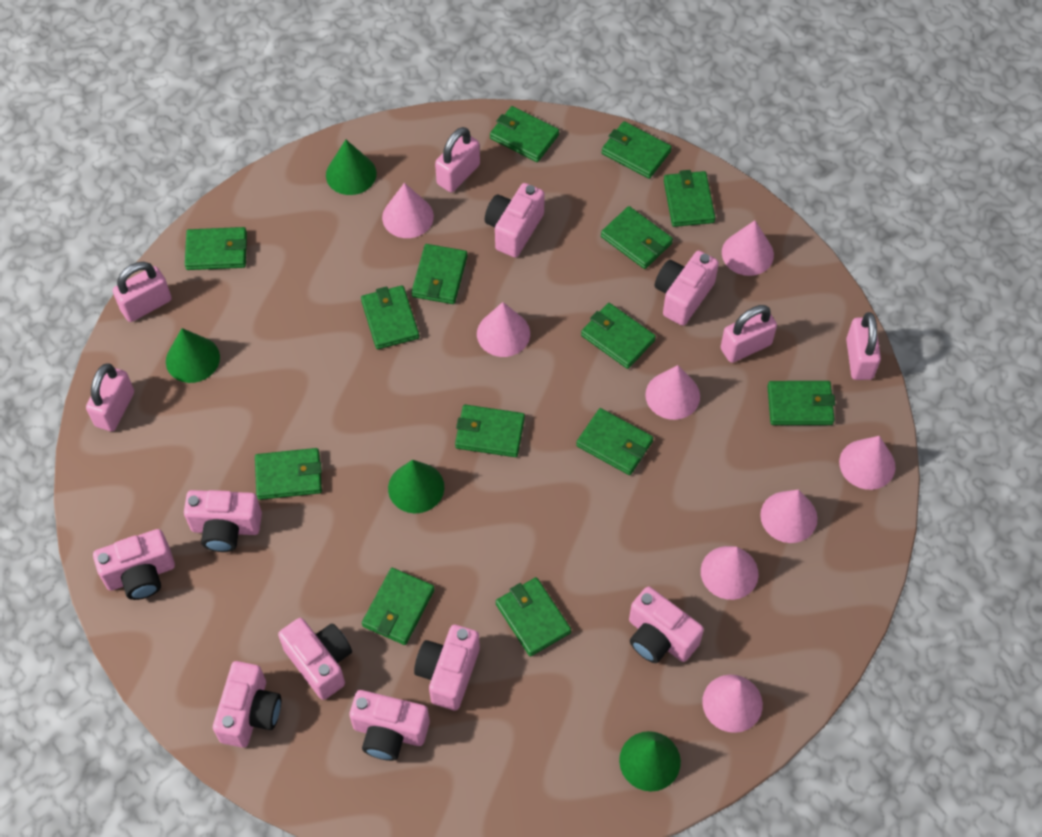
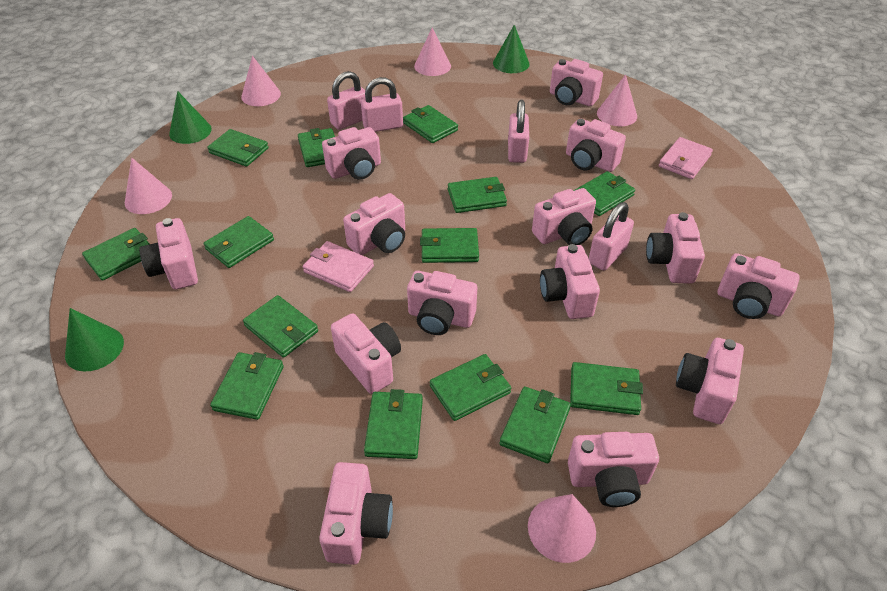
green cone: [166,328,220,383] [326,140,377,195] [388,460,444,513] [619,731,681,792] = 4 -> [65,308,124,372] [169,91,212,144] [493,25,530,73] = 3
pink camera: [93,529,175,600] [184,490,262,552] [213,661,281,748] [278,618,352,700] [349,690,430,761] [414,625,480,711] [485,183,545,258] [629,586,704,663] [655,251,719,326] = 9 -> [139,218,198,289] [319,462,393,565] [322,127,381,180] [331,313,401,394] [343,193,405,255] [407,271,477,335] [532,188,596,245] [540,244,600,319] [550,59,603,106] [566,118,626,172] [568,432,659,507] [646,212,705,284] [676,338,744,424] [718,253,800,319] = 14
pink cone: [382,183,434,238] [477,302,530,357] [645,365,700,420] [701,546,759,600] [702,675,763,733] [722,221,774,276] [760,490,817,543] [839,436,895,490] = 8 -> [125,158,172,214] [241,56,281,106] [414,27,451,76] [528,494,596,563] [597,75,637,126] = 5
pink padlock: [86,363,134,431] [113,262,172,322] [435,127,480,192] [721,305,777,363] [846,312,881,380] = 5 -> [327,71,365,130] [361,77,403,132] [508,100,529,163] [589,202,634,271] = 4
pink wallet: none = 0 -> [303,241,374,292] [659,137,713,179] = 2

